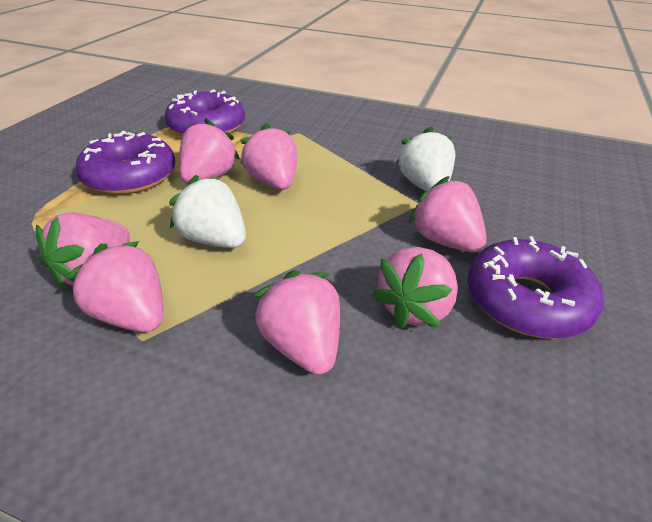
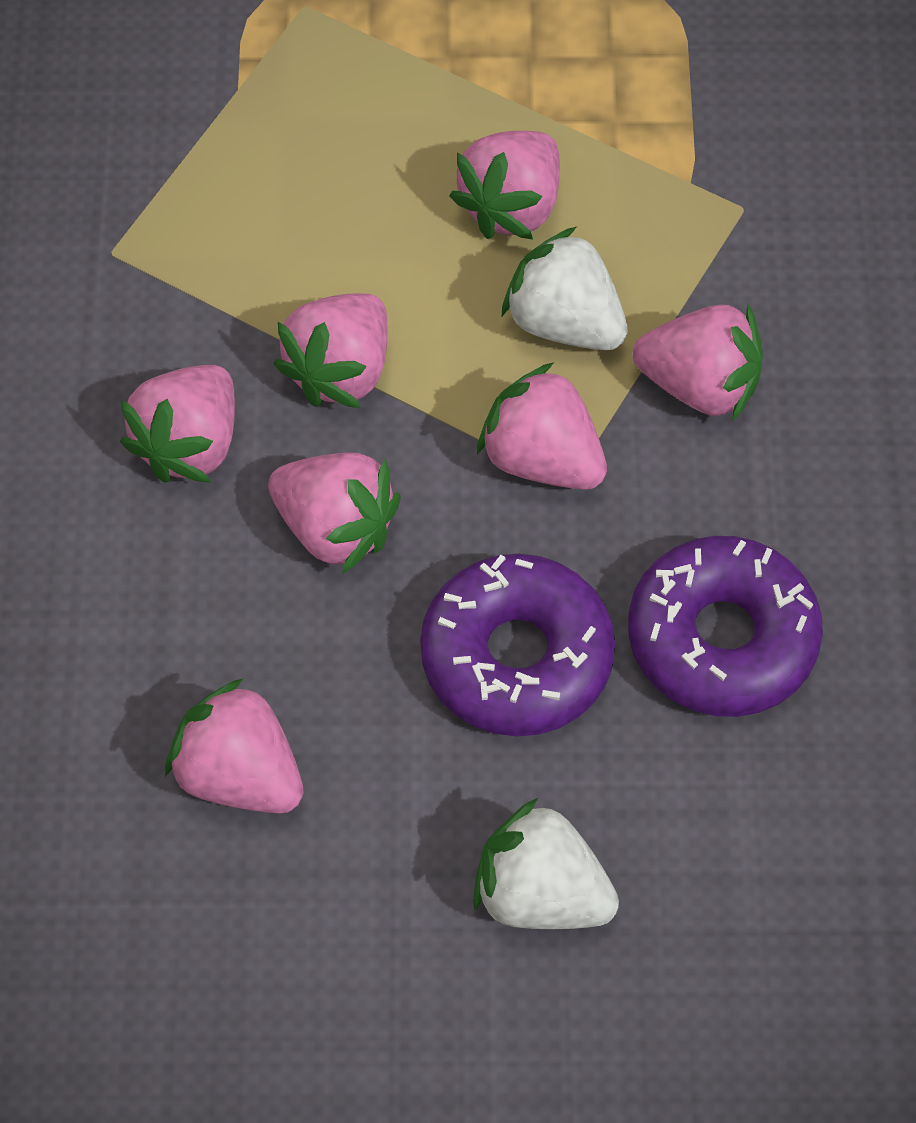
purple donut: [76,131,175,195] [165,89,245,136] [467,237,604,339] = 3 -> [420,554,615,736] [628,536,823,717] = 2

